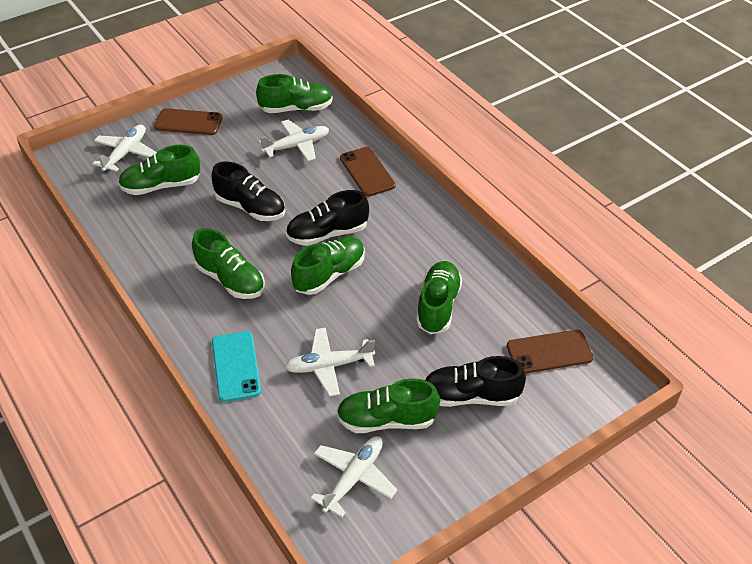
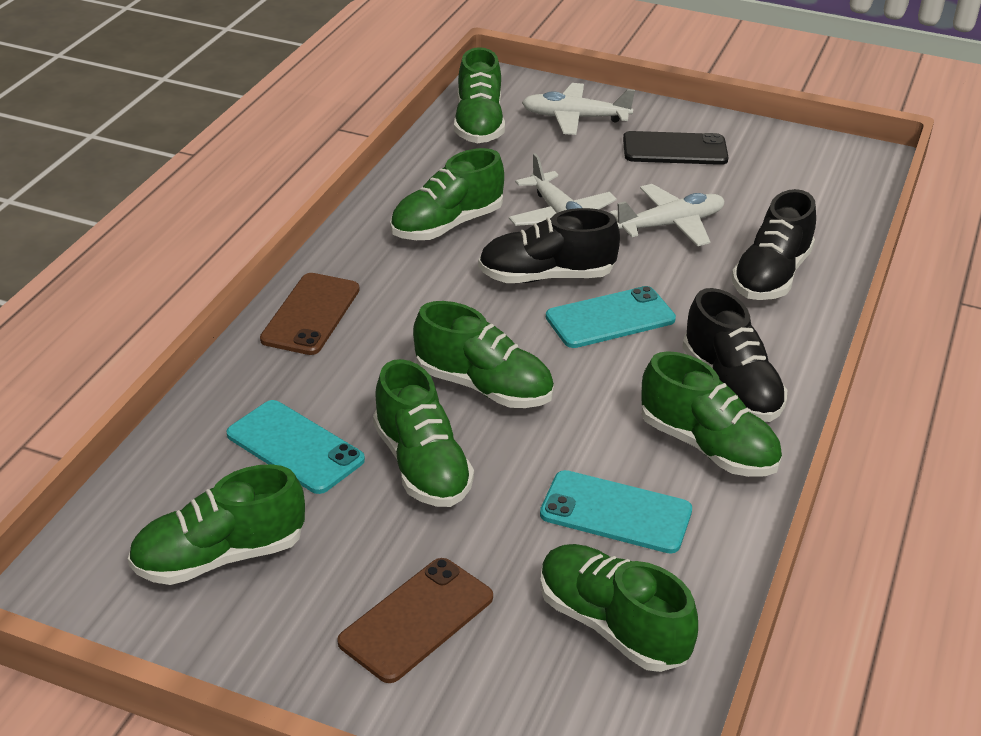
black phone: none = 0 -> [623,131,729,165] = 1
brown phone: [154,108,223,135] [340,147,396,197] [507,330,593,374] = 3 -> [260,273,359,355] [337,558,493,683] = 2
green shoe: [118,145,200,195] [192,228,265,299] [256,74,333,113] [291,237,365,295] [336,379,440,433] [416,261,462,334] = 6 -> [128,464,305,585] [373,359,474,507] [390,148,504,240] [413,301,554,408] [454,47,505,143] [540,544,698,672] [641,351,782,477] = 7
turquoise phone: [212,331,261,402] = 1 -> [226,400,365,494] [540,470,692,554] [546,286,676,348] = 3
white plane: [92,124,157,172] [259,120,329,161] [285,328,375,396] [311,436,397,517] = 4 -> [509,153,617,226] [522,83,635,135] [609,184,725,246] = 3

